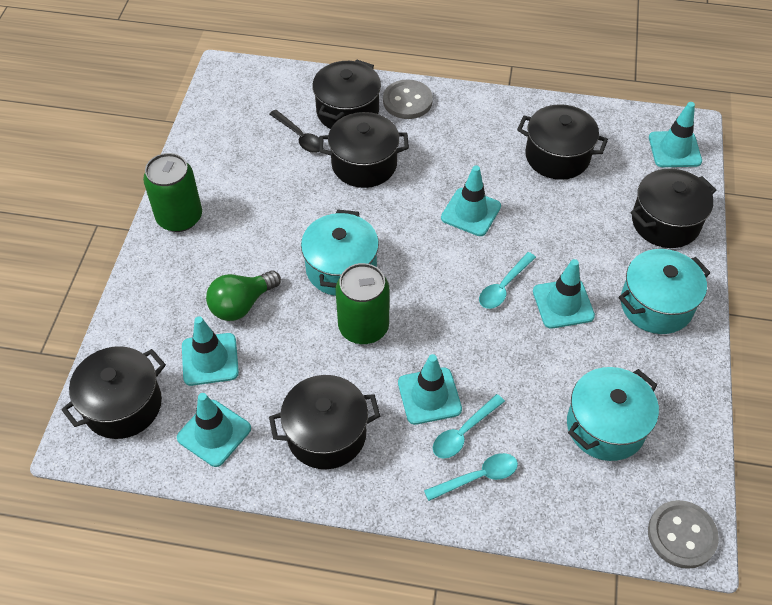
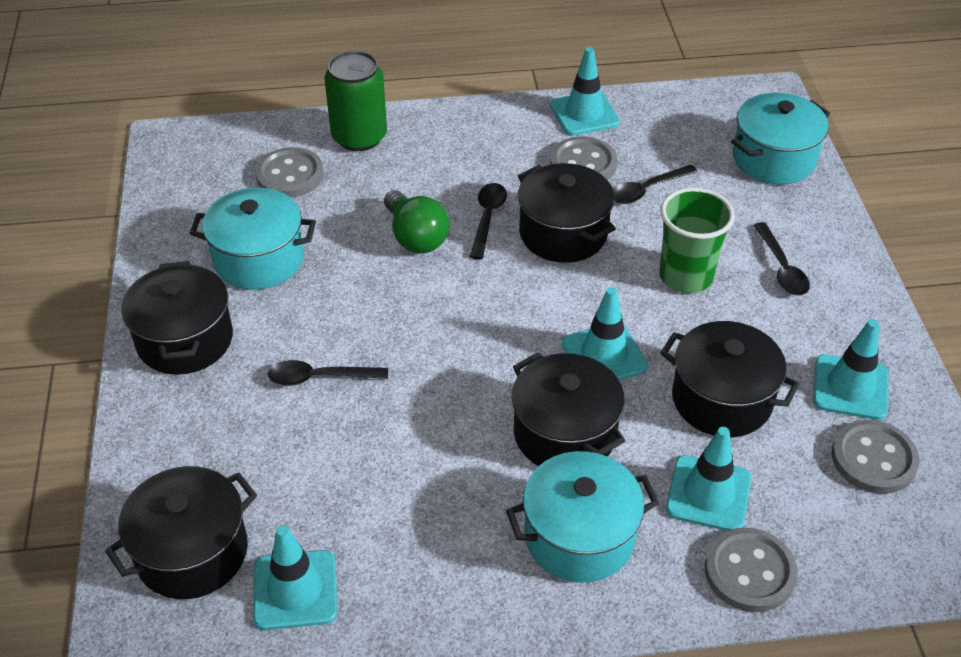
black pot: [61,346,166,439] [269,375,380,469] [313,60,381,129] [319,112,409,188] [517,104,608,180] [631,169,716,248] = 6 -> [105,466,257,599] [121,261,233,375] [511,352,625,466] [518,163,616,263] [660,321,800,437] = 5
black spoon: [270,110,320,153] = 1 -> [268,360,388,386] [470,183,507,260] [613,165,698,204] [754,222,810,295] = 4
green can: [143,153,202,232] [336,263,390,344] = 2 -> [325,51,387,151] = 1
green cup: none = 0 -> [660,188,735,293] = 1
grey button: [383,79,433,119] [648,500,719,569] = 2 -> [255,147,324,198] [550,137,617,180] [705,527,798,612] [831,420,920,494] = 4
turquoise spoon: [424,453,518,501] [433,394,505,459] [479,252,536,309] = 3 -> none = 0
turquoise traffic cone: [177,393,251,467] [182,316,239,386] [398,354,462,425] [441,165,501,236] [533,259,595,329] [649,102,702,167] = 6 -> [253,525,337,630] [550,47,620,136] [562,287,648,381] [666,427,751,531] [813,319,888,420] = 5

